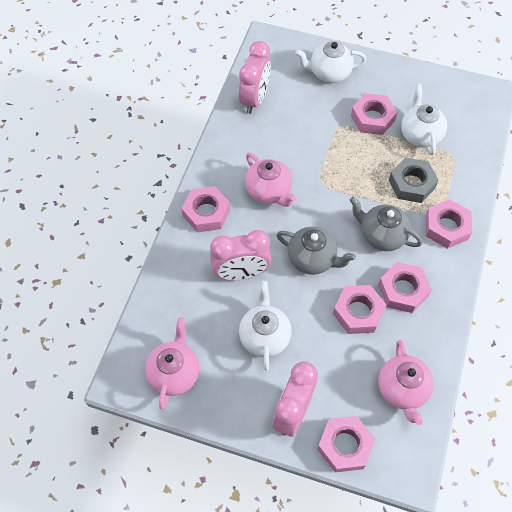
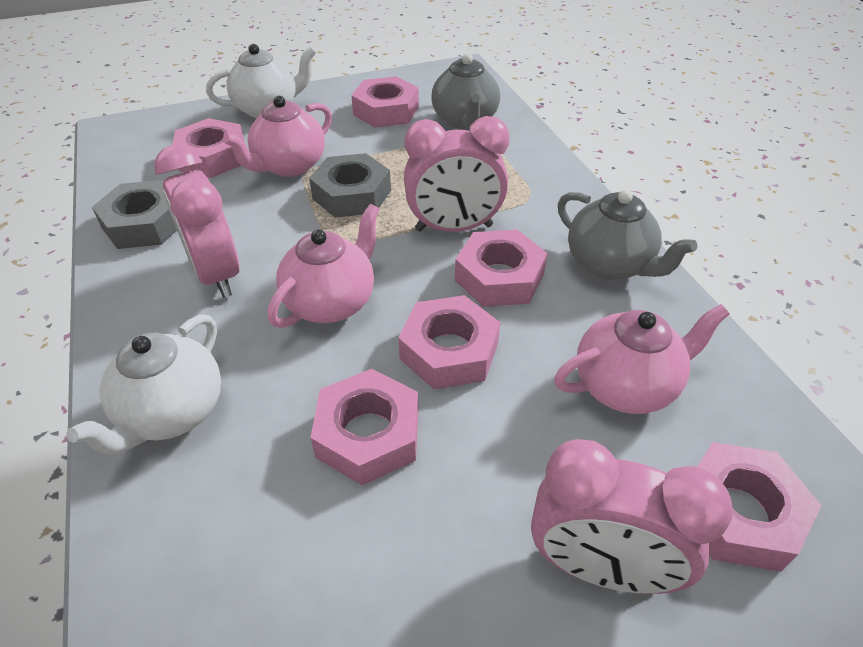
grey nut: [389,158,438,203] = 1 -> [92,180,177,249] [309,153,391,218] = 2
white teapot: [239,281,292,371] [295,41,366,83] [401,84,447,155] = 3 -> [66,314,221,455] [206,44,316,118] = 2

